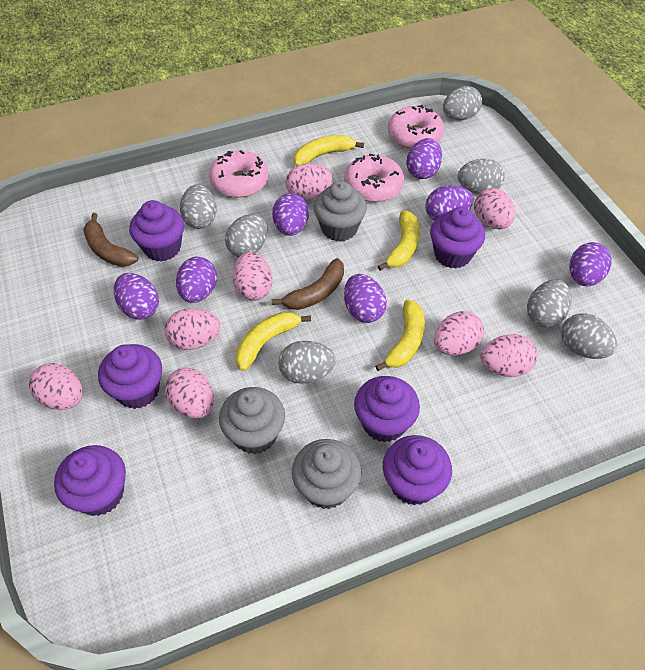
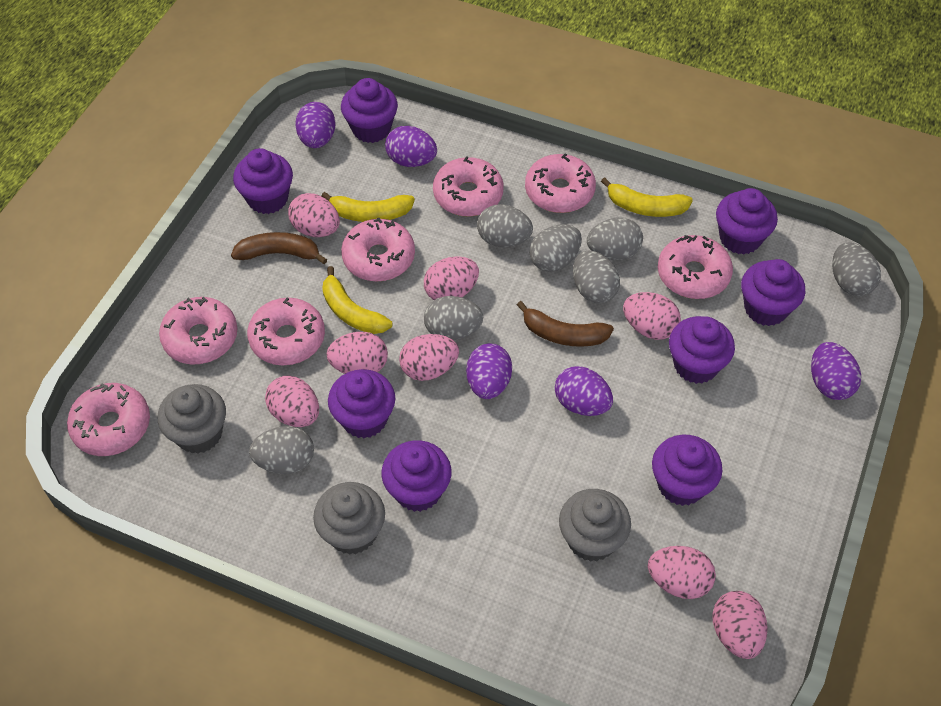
pink donut: [209,150,269,197] [344,154,404,202] [388,105,444,149] = 3 -> [67,383,150,456] [159,297,237,364] [247,298,325,365] [341,218,415,281] [433,156,504,217] [525,153,596,213] [658,235,733,299] = 7
purple cupcake: [54,445,126,516] [98,344,162,409] [129,200,184,262] [354,376,420,443] [383,435,452,506] [430,207,485,269] = 6 -> [233,148,293,214] [328,369,395,438] [341,78,398,143] [381,440,451,512] [652,435,722,506] [669,316,735,384] [716,188,778,255] [741,259,805,326] = 8
purple egg: [114,273,159,320] [176,257,217,303] [272,193,309,236] [344,274,387,323] [406,138,442,179] [425,185,474,221] [570,242,612,286] = 7 -> [295,102,336,148] [385,126,437,167] [466,343,512,399] [555,366,613,416] [811,342,861,400] = 5
yellow banana: [235,312,311,371] [294,135,364,166] [375,299,425,371] [378,210,420,271] = 4 -> [322,192,415,222] [322,266,392,334] [601,177,693,217] = 3

